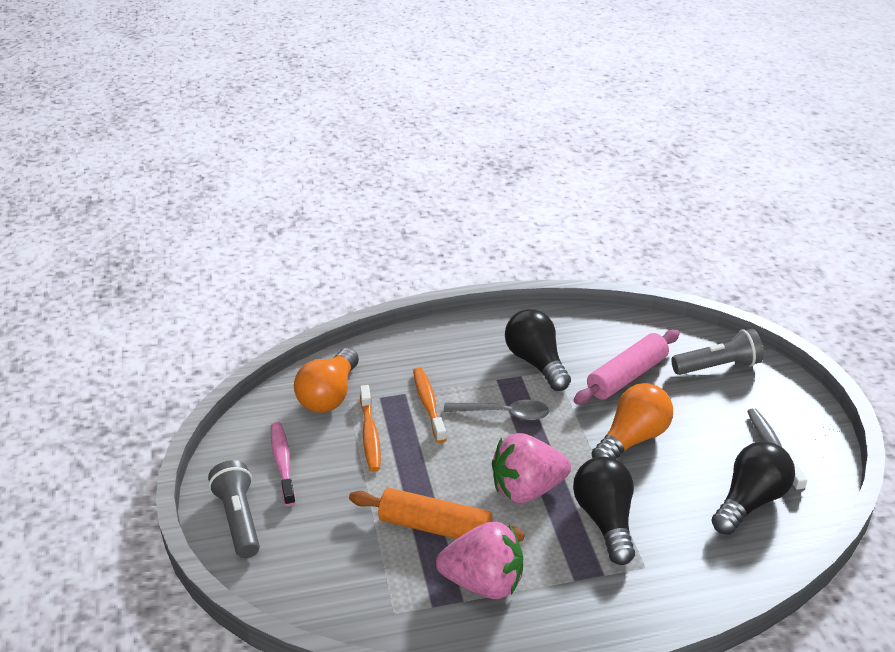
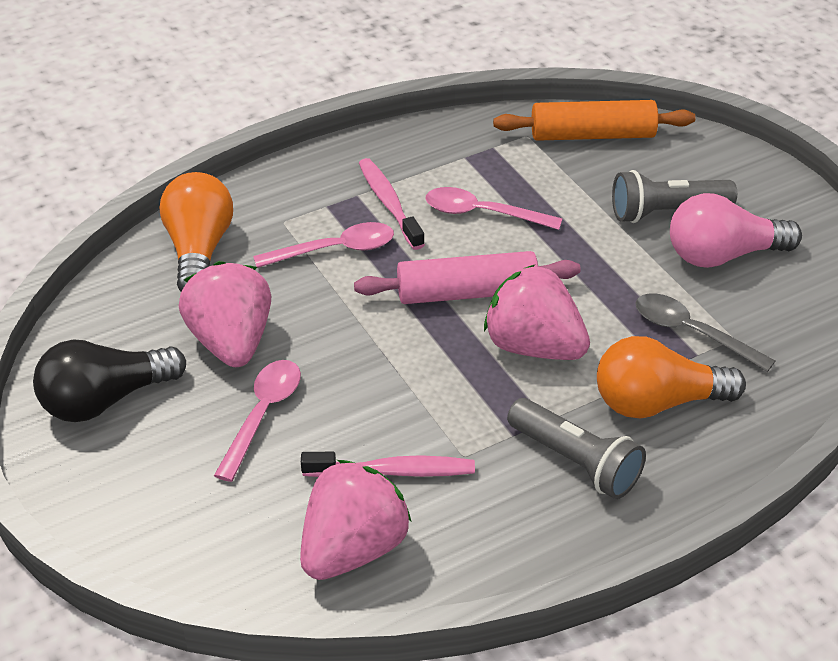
black light bulb: [505,309,571,391] [573,456,635,565] [711,441,795,535] = 3 -> [33,339,186,422] = 1
grey toothbrush: [747,408,807,492] = 1 -> none = 0
orange toothbrush: [360,385,381,471] [413,368,447,443] = 2 -> none = 0
pink light bulb: none = 0 -> [670,193,802,268] = 1
pink spoon: none = 0 -> [214,360,301,482] [253,222,394,268] [426,187,563,230] = 3
pink strawberry: [436,522,523,599] [492,433,571,503] = 2 -> [179,261,271,367] [300,460,412,580] [484,265,590,360] = 3
pink toothbrush: [271,422,296,506] = 1 -> [301,452,475,477] [359,158,425,250] = 2

